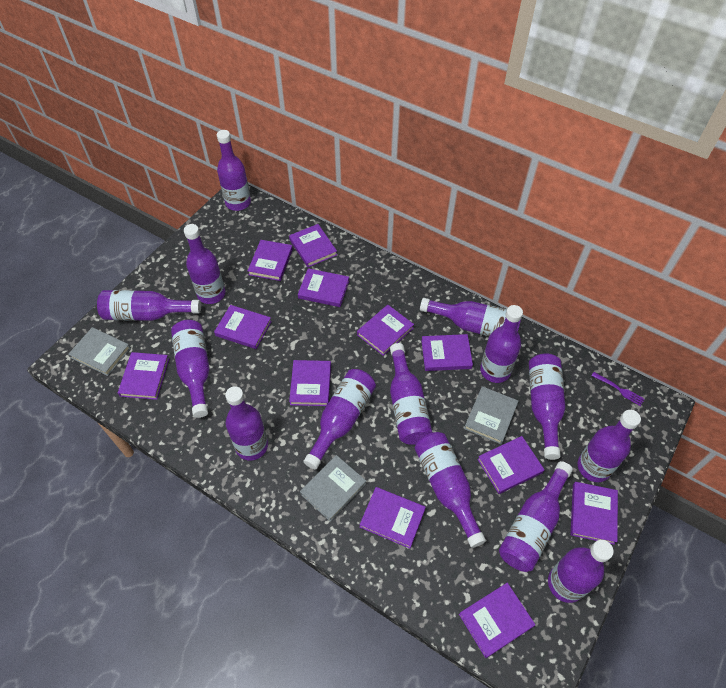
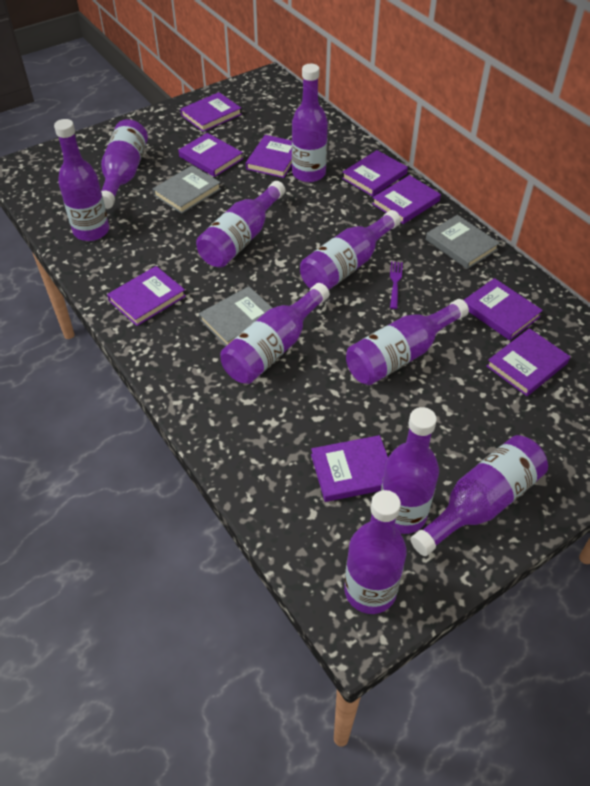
purple book: [118,352,169,400] [214,305,272,349] [248,240,293,281] [289,224,337,267] [289,360,331,406] [298,268,349,307] [357,305,414,356] [360,487,426,548] [421,334,473,371] [459,583,535,658] [477,436,545,494] [571,482,618,545] = 12 -> [107,266,186,326] [178,133,243,177] [180,92,242,132] [246,135,292,178] [311,435,388,502] [342,150,408,197] [372,175,441,224] [464,278,543,340] [486,328,570,396] = 9
purple bottle: [97,290,201,321] [171,320,209,418] [184,224,225,304] [217,130,251,211] [225,386,268,461] [304,369,376,470] [390,343,433,445] [415,432,486,548] [420,298,521,337] [480,305,523,383] [499,461,573,572] [529,353,566,460] [548,540,614,603] [578,410,641,482] = 14 -> [54,119,109,241] [101,119,148,209] [196,181,285,267] [220,283,330,384] [292,64,328,182] [300,210,401,290] [344,490,407,614] [346,299,469,385] [381,407,439,534] [411,435,548,556] = 10

